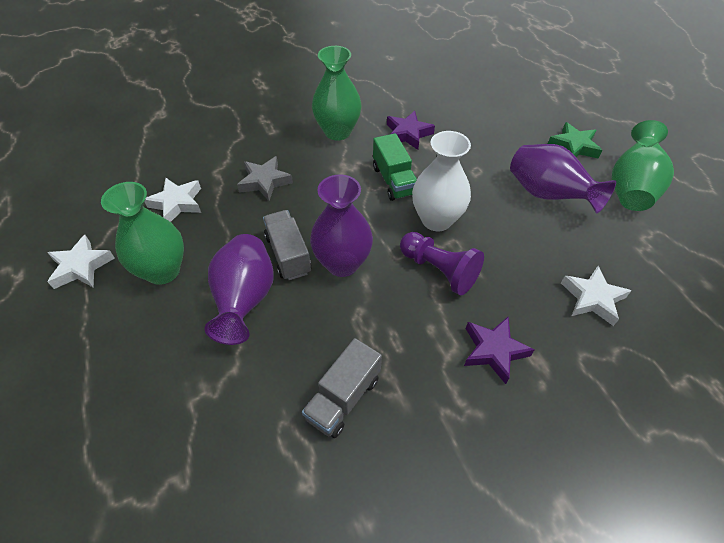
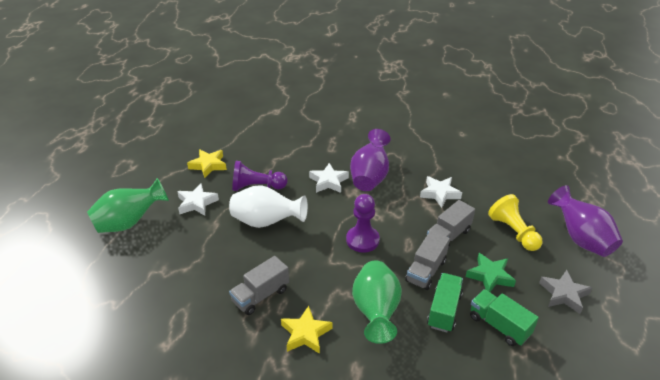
green truck: [373,133,417,201] = 1 -> [427,273,463,332] [470,289,539,346] = 2
green vase: [101,182,184,285] [312,46,361,140] [612,120,674,211] = 3 -> [87,178,169,233] [352,261,402,344] = 2
grey truck: [263,210,311,280] [302,338,382,438] = 2 -> [229,256,289,315] [405,231,450,290] [427,200,475,249] = 3
purple pawn: [400,232,484,295] = 1 -> [232,161,288,191] [346,194,380,253] = 2
purple star: [387,111,435,150] [464,317,535,384] = 2 -> none = 0
purple vase: [205,234,273,345] [310,174,373,277] [510,144,616,213] = 3 -> [350,129,390,191] [548,185,623,257] = 2
yellow pawn: none = 0 -> [488,194,542,251] = 1
yellow star: none = 0 -> [187,149,227,178] [281,306,332,354] = 2

